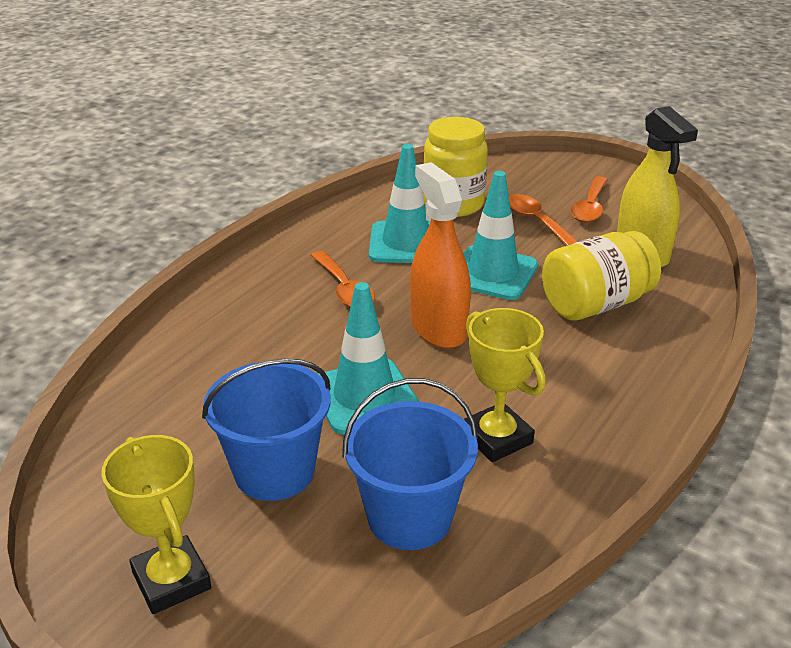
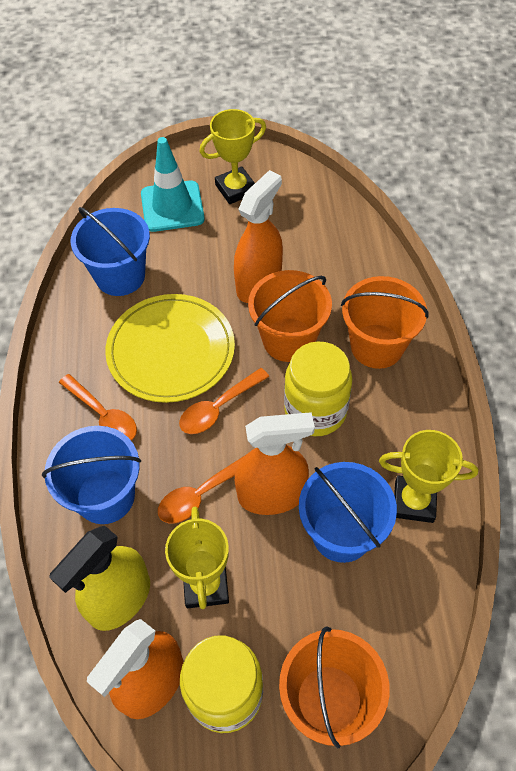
blue bucket: [202,359,331,501] [342,378,478,550] = 2 -> [42,426,141,524] [71,207,150,296] [299,462,397,563] = 3
orange bucket: none = 0 -> [248,270,332,362] [279,626,390,748] [341,276,429,369] = 3
orange spray bottle: [410,162,471,348] = 1 -> [87,619,183,719] [234,170,283,303] [235,412,315,515] = 3
turquoise traffic cone: [318,282,420,434] [369,144,430,263] [463,171,538,300] = 3 -> [141,137,205,232] = 1
yellow plate: none = 0 -> [105,294,235,403] = 1
yellow trophy: [101,435,211,614] [464,308,546,462] = 2 -> [165,507,229,609] [200,109,266,204] [379,430,478,523] = 3

